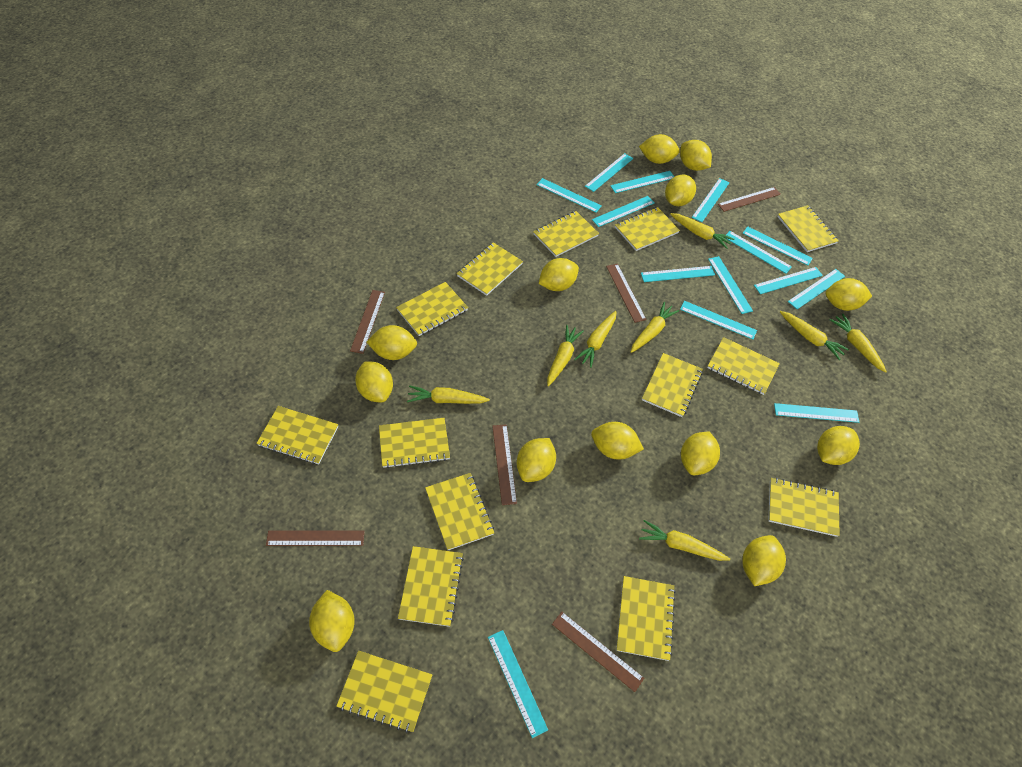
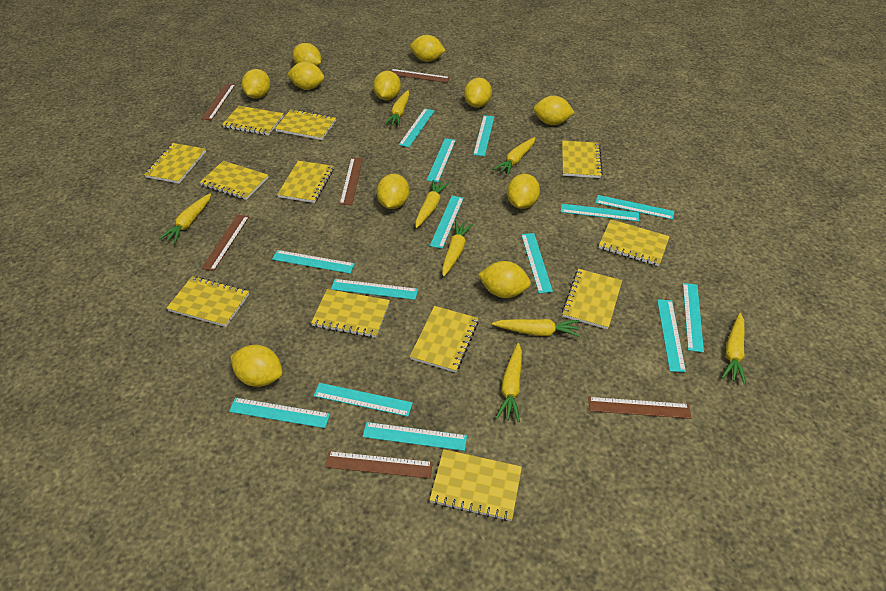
yellow lemon: [309,590,355,652] [355,362,393,402] [367,325,417,360] [517,438,556,482] [539,258,579,291] [591,422,644,460] [639,134,680,164] [665,174,696,206] [680,140,712,171] [681,432,720,475] [742,535,786,586] [817,426,860,465] [826,278,872,311] = 13 -> [230,345,283,387] [242,69,270,99] [287,62,324,90] [293,43,321,67] [373,71,401,100] [377,174,409,209] [410,35,446,62] [464,78,492,108] [478,261,531,298] [507,174,540,209] [533,96,575,125] = 11
yellow notebook: [256,406,338,464] [336,651,432,733] [379,418,450,468] [396,282,468,336] [398,546,464,627] [425,473,494,550] [457,242,523,296] [533,211,599,257] [615,207,680,251] [616,576,676,661] [642,353,703,417] [707,337,780,395] [768,478,840,537] [777,205,839,252] = 14 -> [144,143,206,183] [167,276,249,327] [200,161,269,200] [222,106,284,135] [275,109,336,140] [277,161,334,203] [311,289,390,338] [410,306,479,372] [430,449,522,521] [562,141,603,178] [562,269,622,329] [599,219,670,266] = 12

